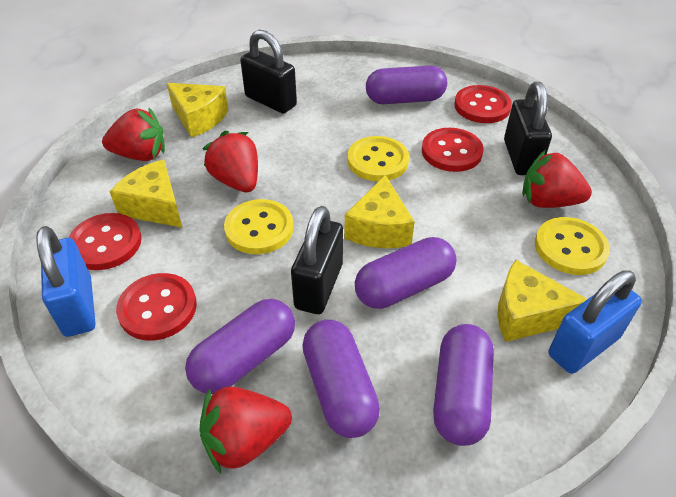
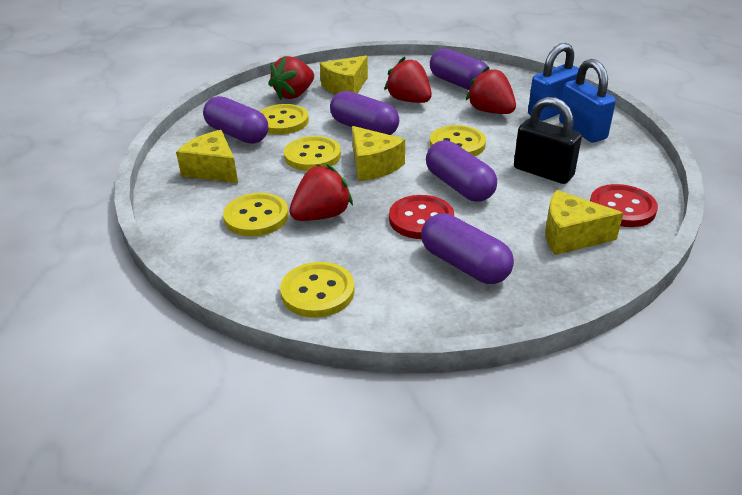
black padlock: [240,30,297,113] [291,206,343,314] [504,82,552,175] = 3 -> [514,97,582,184] = 1
red button: [68,213,142,270] [116,273,197,341] [422,128,484,172] [454,85,512,123] = 4 -> [389,195,454,239] [590,184,658,227] = 2
yellow button: [224,199,294,254] [347,136,409,181] [535,217,610,275] = 3 -> [223,193,289,236] [259,104,309,134] [280,262,355,318] [284,136,341,171] [430,125,486,156] = 5

